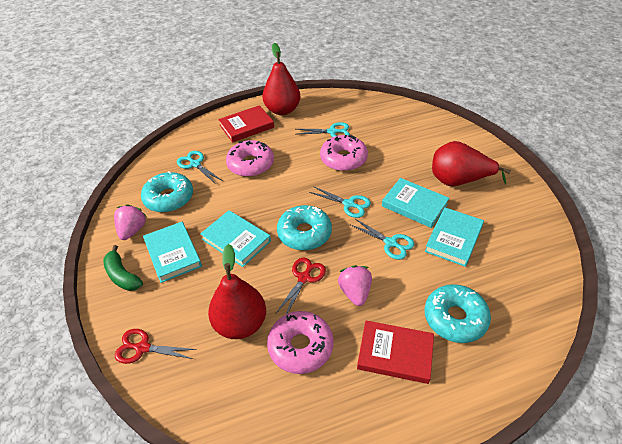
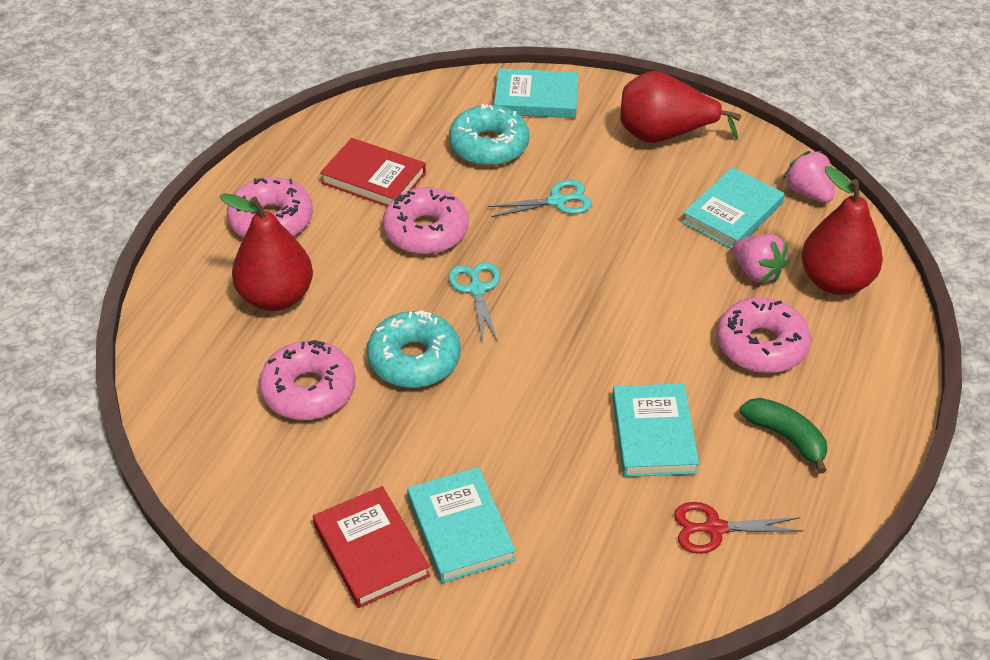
pink donut: [226,140,274,177] [267,311,334,374] [320,135,368,171] = 3 -> [227,177,313,238] [259,340,356,420] [383,187,469,254] [717,297,811,373] = 4
red scissors: [115,329,197,364] [276,258,326,314] = 2 -> [674,502,804,554] = 1
turquoise donut: [141,171,193,213] [277,205,332,251] [425,284,491,343] = 3 -> [367,310,461,388] [449,104,529,166] = 2
turquoise scissors: [177,151,223,184] [296,122,350,137] [309,186,371,218] [351,219,414,260] = 4 -> [448,262,500,343] [488,180,592,217] = 2

